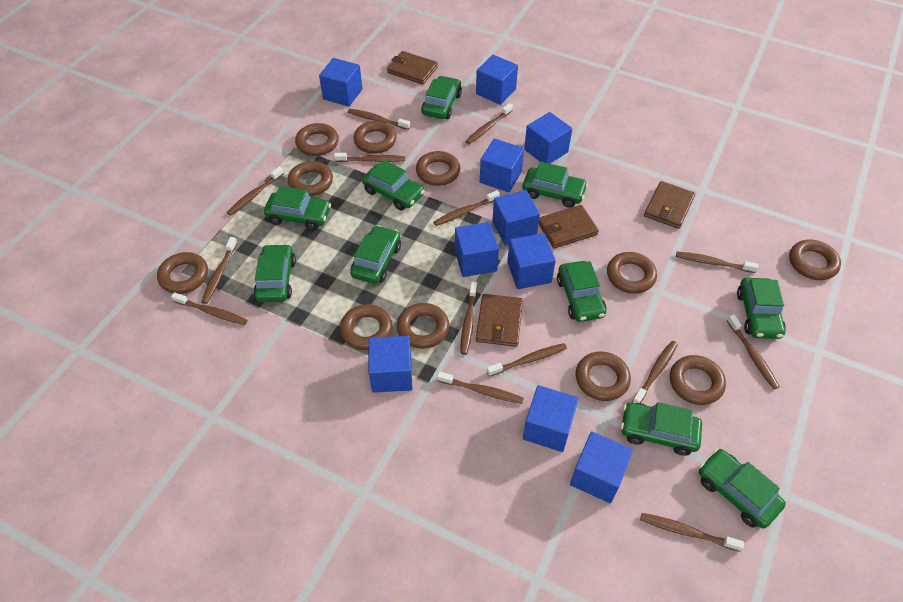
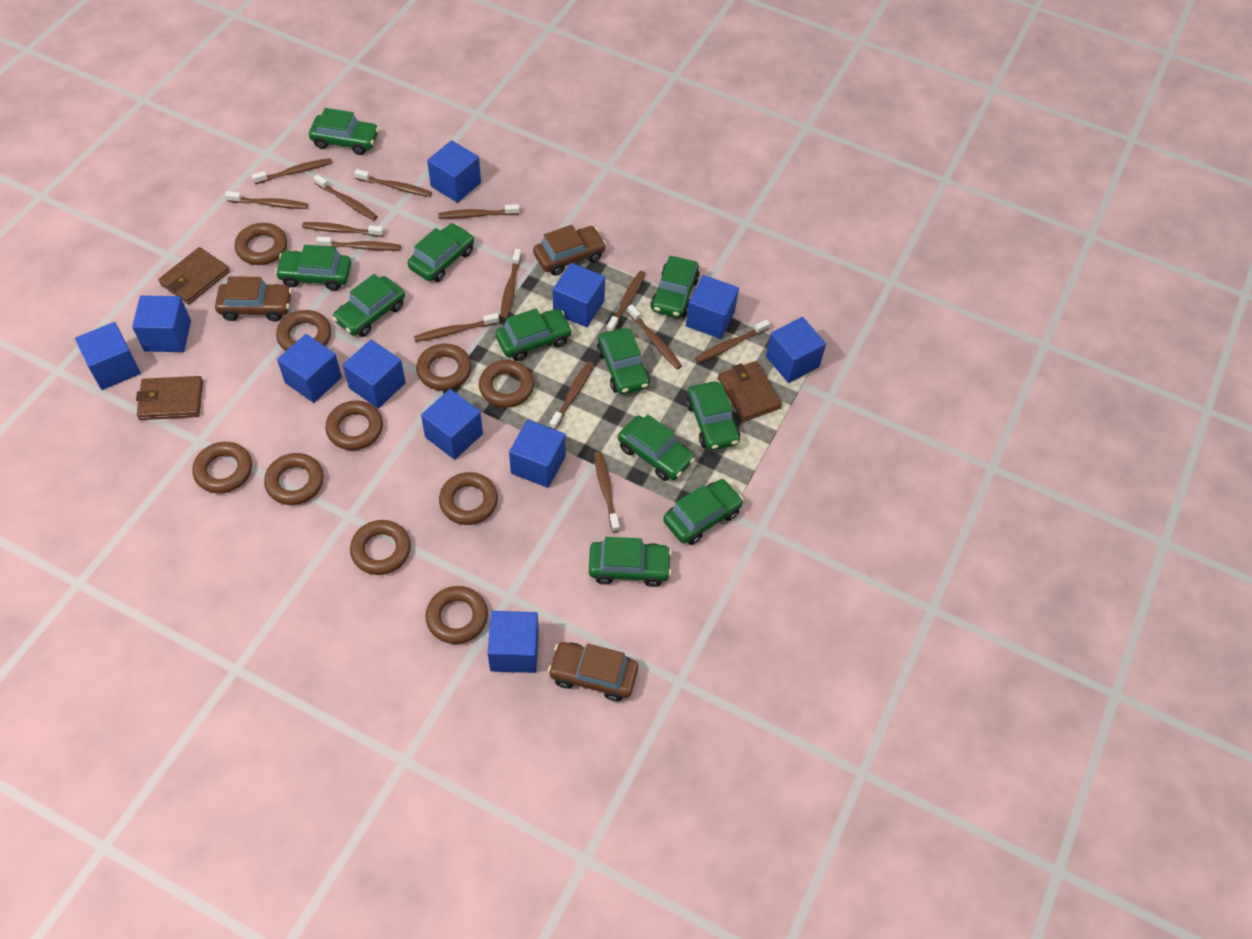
blue cube: [319,58,363,107] [369,336,412,393] [455,222,499,277] [476,55,518,105] [480,138,524,193] [492,190,540,246] [507,233,556,289] [523,385,579,452] [524,112,572,164] [570,431,633,503] = 10 -> [75,322,141,390] [132,295,191,352] [277,334,342,403] [343,339,406,409] [421,389,483,460] [427,140,481,203] [487,611,539,673] [509,419,566,488] [553,263,605,327] [686,275,739,339] [766,317,826,383] = 11
brown car: none = 0 -> [215,276,292,322] [533,225,606,276] [548,642,638,701] = 3
brown ring: [157,252,208,294] [288,161,333,196] [295,123,339,156] [340,304,393,350] [353,121,397,154] [397,303,449,349] [416,151,460,186] [576,351,631,401] [607,252,657,294] [670,355,726,405] [789,239,841,280] = 11 -> [192,442,252,493] [234,223,287,265] [264,453,324,505] [276,310,331,351] [325,401,383,450] [350,520,411,575] [416,343,472,391] [425,586,488,644] [439,472,498,525] [479,360,534,408] = 10
brown wallet: [387,51,438,84] [476,294,523,347] [539,205,599,249] [644,181,695,229] = 4 -> [136,376,203,420] [158,247,230,304] [718,361,782,422] = 3
green car: [253,244,296,302] [264,186,331,230] [350,225,401,284] [362,160,424,210] [421,76,462,119] [523,162,588,208] [557,261,606,322] [621,402,702,456] [699,449,786,528] [737,278,786,339] = 10 -> [275,245,351,291] [309,108,379,155] [332,274,405,337] [407,223,474,282] [495,308,572,361] [589,537,672,587] [597,328,650,394] [618,414,695,481] [650,256,700,318] [663,479,743,545] [686,381,740,450] = 11

